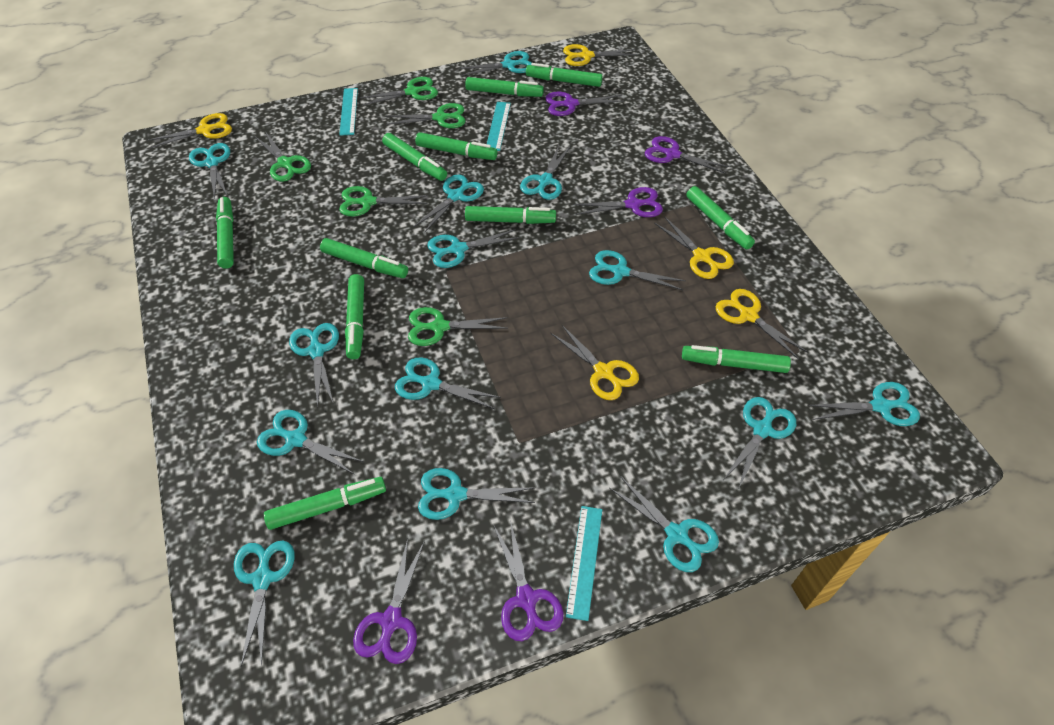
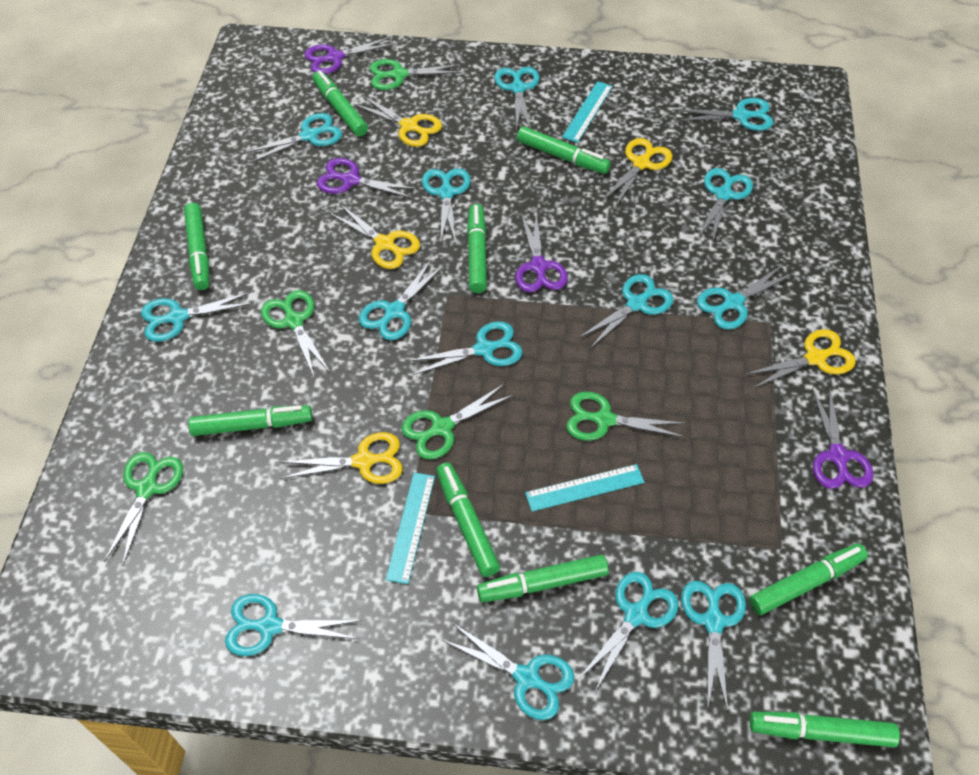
green marker: [216,197,234,269] [264,477,386,530] [320,238,408,278] [345,274,364,359] [382,133,447,181] [415,132,497,160] [465,77,544,97] [465,206,556,224] [526,63,603,87] [682,345,791,373] [686,186,755,249] = 11 -> [184,203,209,290] [188,405,312,436] [313,71,368,136] [436,462,500,577] [467,204,487,293] [477,555,609,602] [517,126,611,174] [749,543,868,615] [750,712,900,747] = 9
purple scissors: [353,538,425,664] [493,520,563,641] [545,92,624,116] [573,187,663,217] [645,136,729,173] = 5 -> [304,37,396,74] [317,158,418,199] [515,212,568,292] [812,386,873,489] = 4

